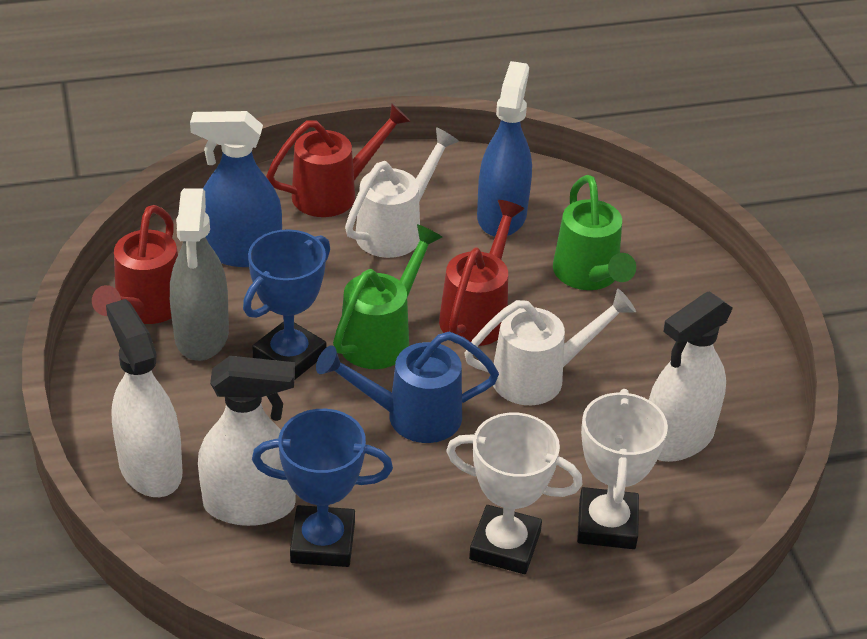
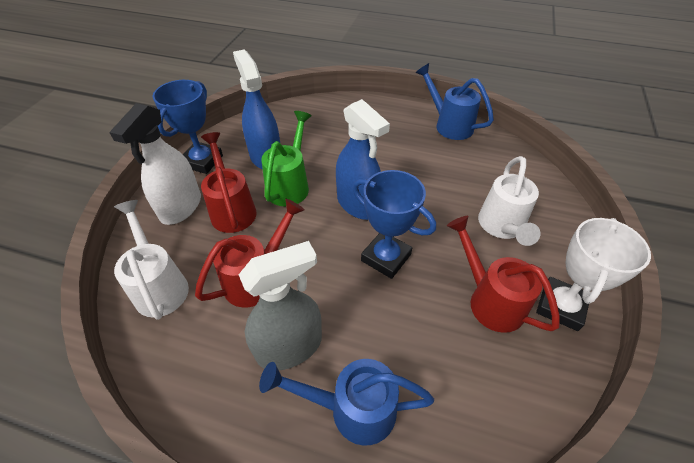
blue watering can: [316,331,499,443] = 1 -> [259,359,434,446] [415,63,494,140] = 2
green watering can: [333,224,443,369] [553,175,636,290] = 2 -> [261,111,311,206] = 1
white spray bottle: [106,299,182,497] [198,356,296,526] [649,291,733,462] = 3 -> [109,103,201,225] = 1
white trophy: [446,413,582,574] [577,389,668,549] = 2 -> [536,218,651,331] = 1

